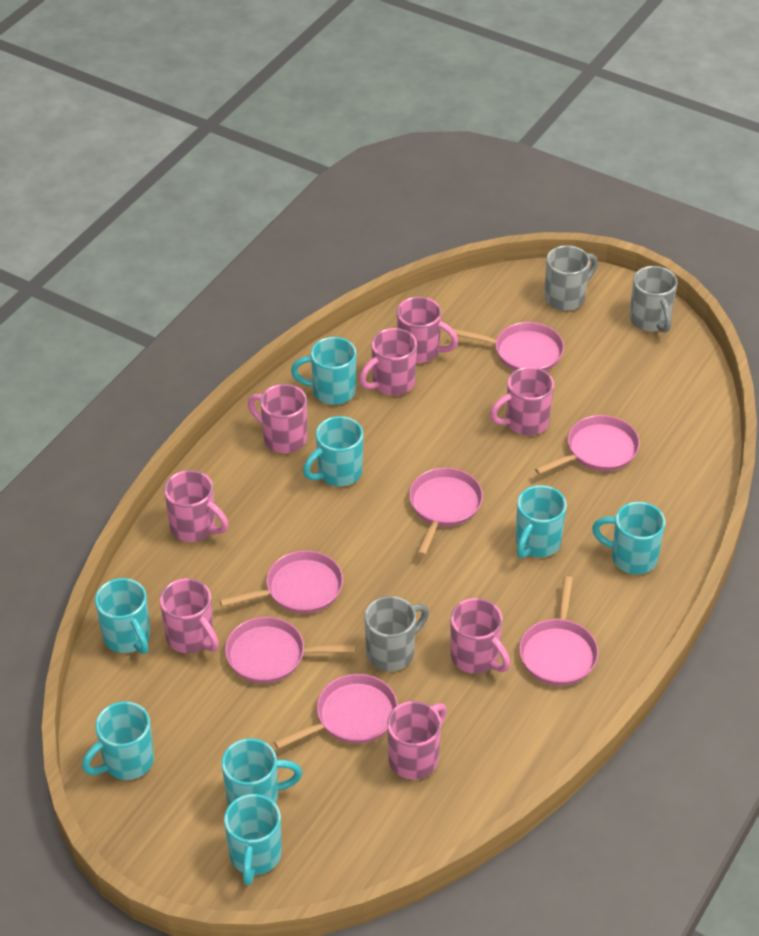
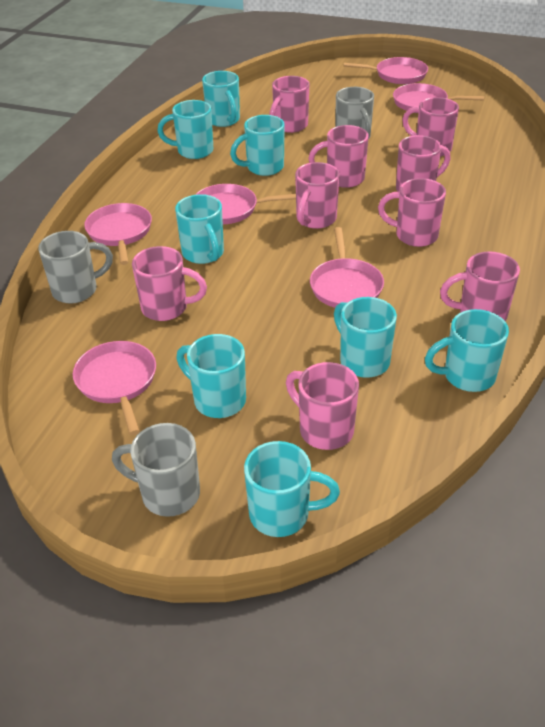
pink mug: [160,578,219,653] [164,470,229,542] [248,384,307,453] [359,328,417,396] [387,701,447,780] [397,297,458,363] [450,598,510,674] [490,367,554,436] = 8 -> [132,246,207,321] [270,76,310,133] [286,362,359,450] [295,162,340,229] [308,125,369,188] [378,178,446,247] [396,135,450,192] [402,97,459,157] [440,252,520,321] = 9
pink pan: [219,550,343,614] [225,617,356,683] [274,674,398,749] [409,468,483,556] [453,322,564,371] [519,576,598,686] [535,415,640,474] = 7 -> [73,341,156,435] [84,203,152,265] [195,184,296,224] [310,227,384,308] [344,57,428,84] [393,83,484,113] = 6

